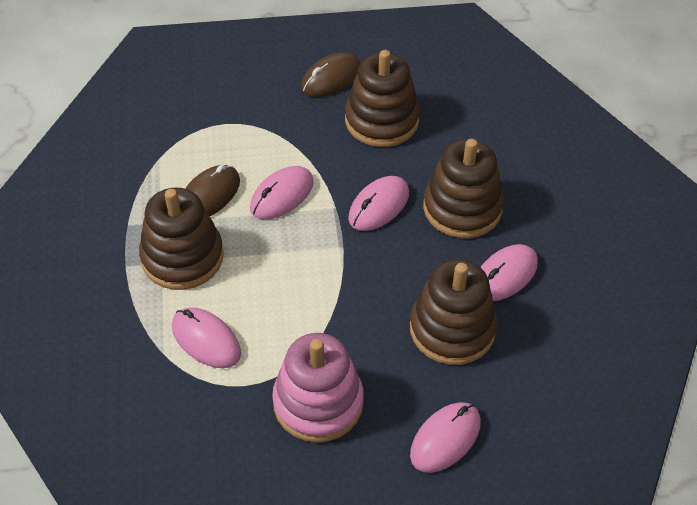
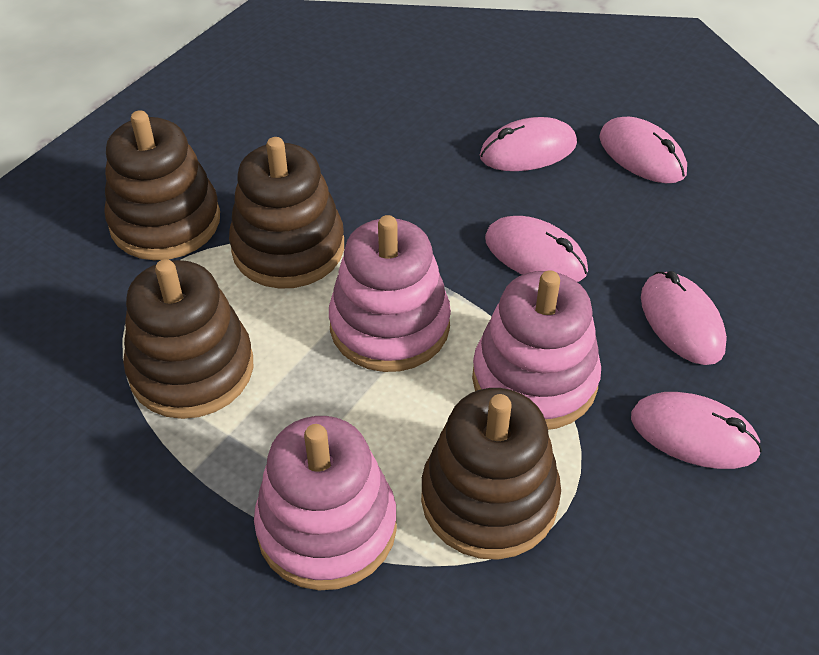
brown mouse: [185,165,240,217] [301,53,361,97] = 2 -> none = 0
pink stacking toy: [272,333,364,443] = 1 -> [254,416,397,590] [329,215,451,372] [472,270,601,430] = 3

